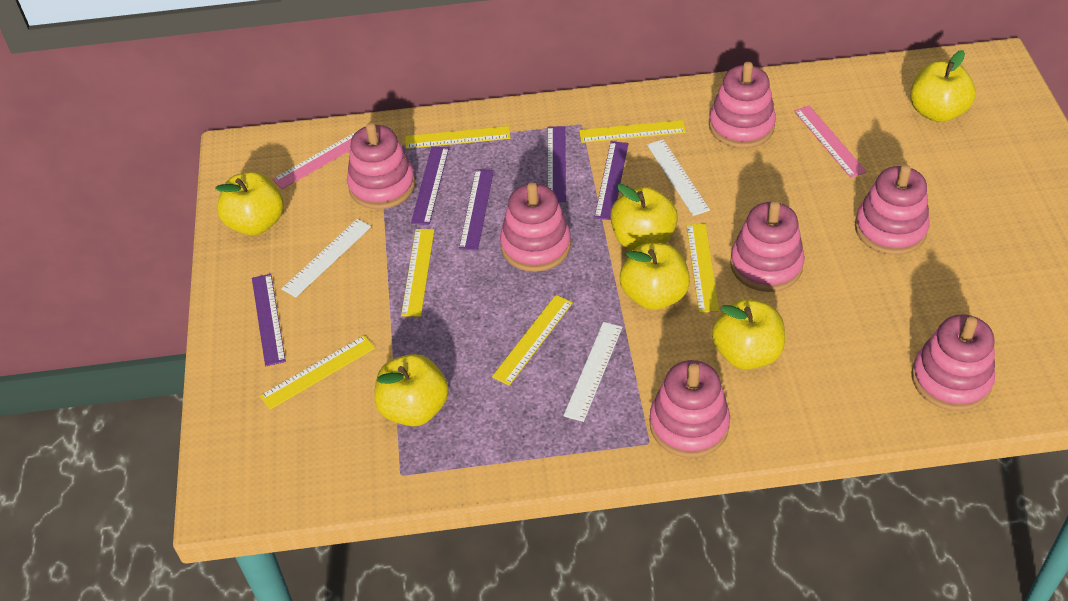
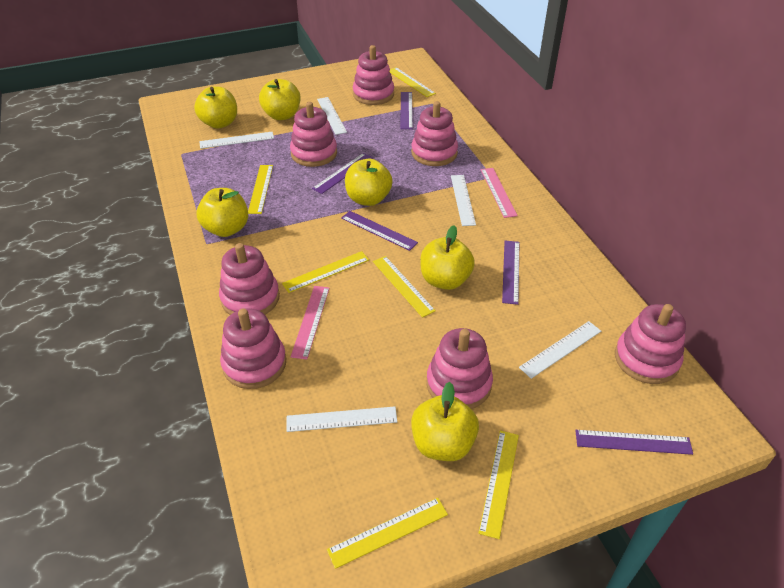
white ruler: [281,219,371,298] [563,322,623,422] [647,139,710,216] = 3 -> [199,132,274,149] [287,406,397,432] [317,97,347,135] [451,175,476,226] [519,321,601,379] = 5

